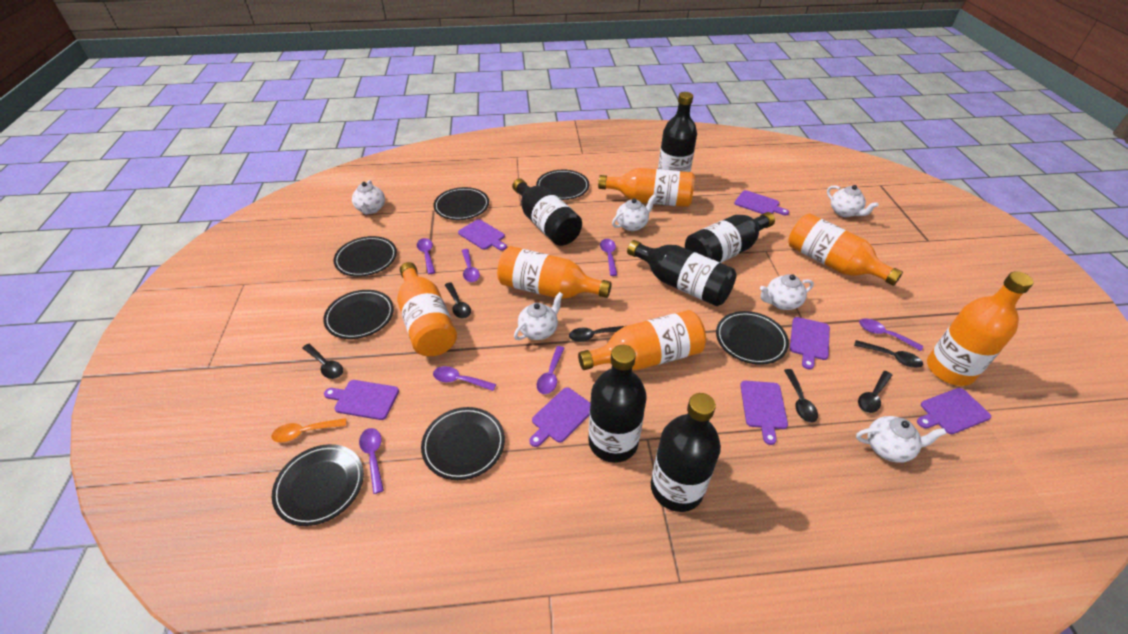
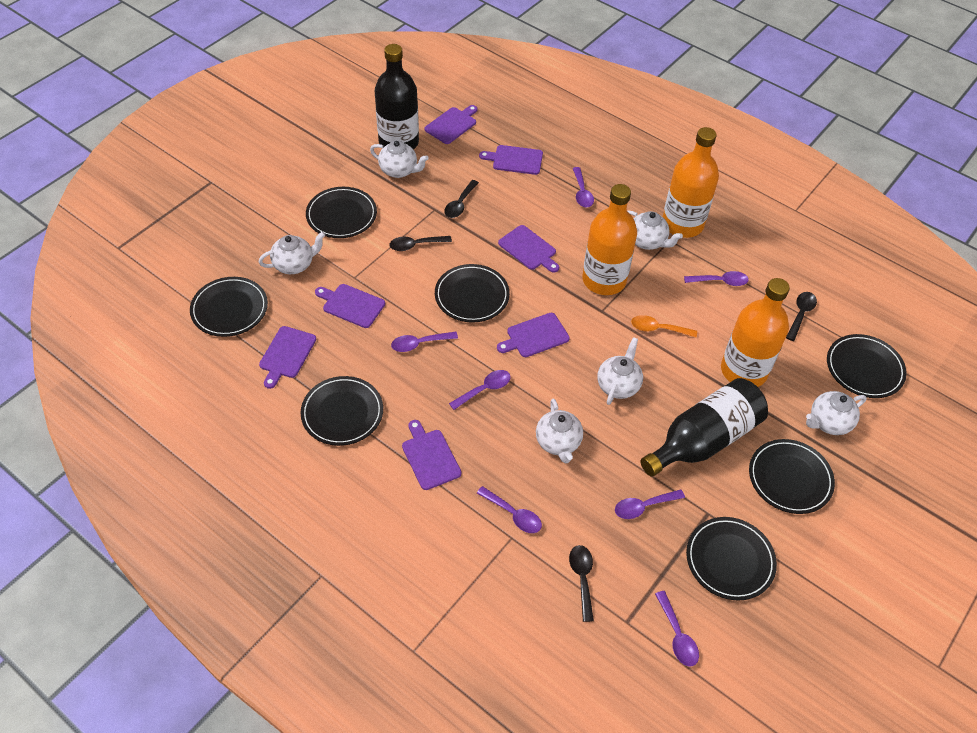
black bottle: [512,178,582,246] [588,345,647,463] [627,240,737,306] [651,393,721,512] [658,92,697,172] [685,212,775,263] = 6 -> [375,44,419,150] [640,378,768,477] = 2
black spoon: [302,344,343,379] [445,282,471,319] [569,326,624,342] [784,369,818,423] [854,340,923,368] [858,371,892,413] = 6 -> [389,236,452,251] [444,180,479,218] [569,545,594,622] [786,292,817,341] = 4
orange bottle: [397,262,457,356] [497,246,612,299] [578,310,706,370] [598,168,695,207] [788,213,903,286] [927,271,1034,386] = 6 -> [582,184,637,295] [663,127,719,238] [721,278,790,387] = 3

